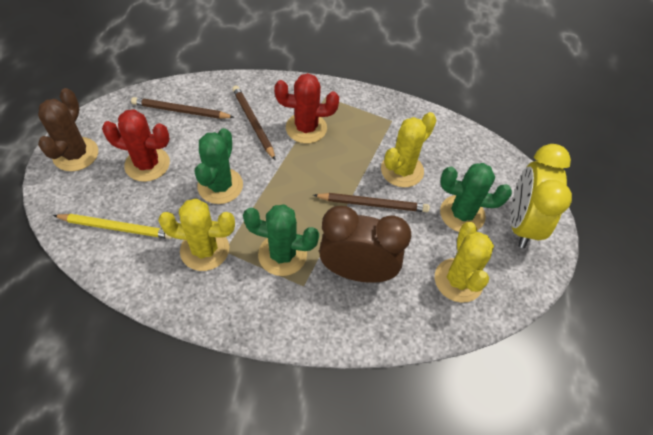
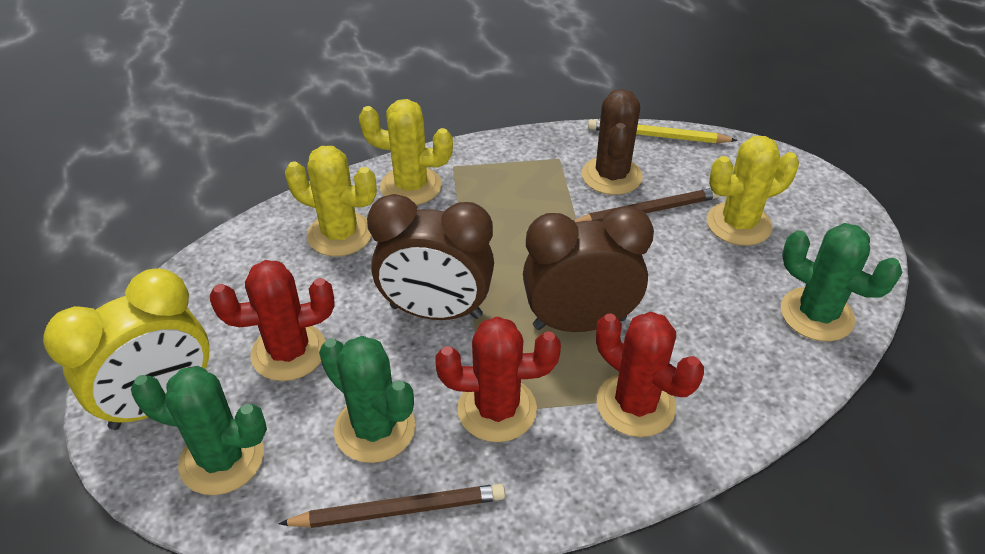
brown clock: [319,206,411,283] = 1 -> [367,194,494,320] [523,206,654,332] = 2
brown pencil: [131,97,234,119] [232,85,276,161] [313,193,430,212] = 3 -> [278,484,505,528] [573,188,720,222] = 2
red cactus: [102,109,170,182] [274,73,339,144] = 2 -> [210,260,335,381] [435,316,561,442] [596,312,704,437] = 3

